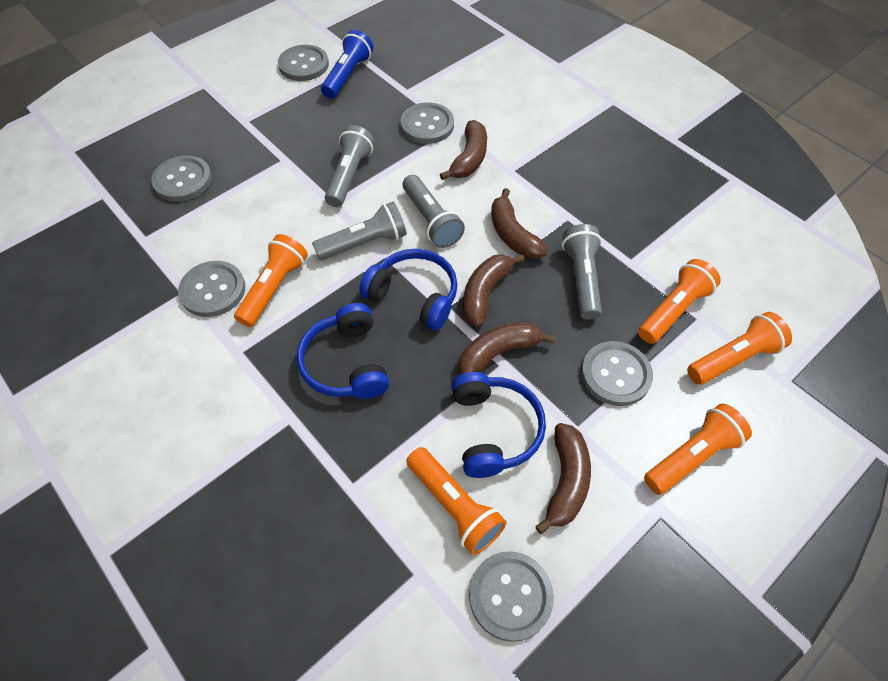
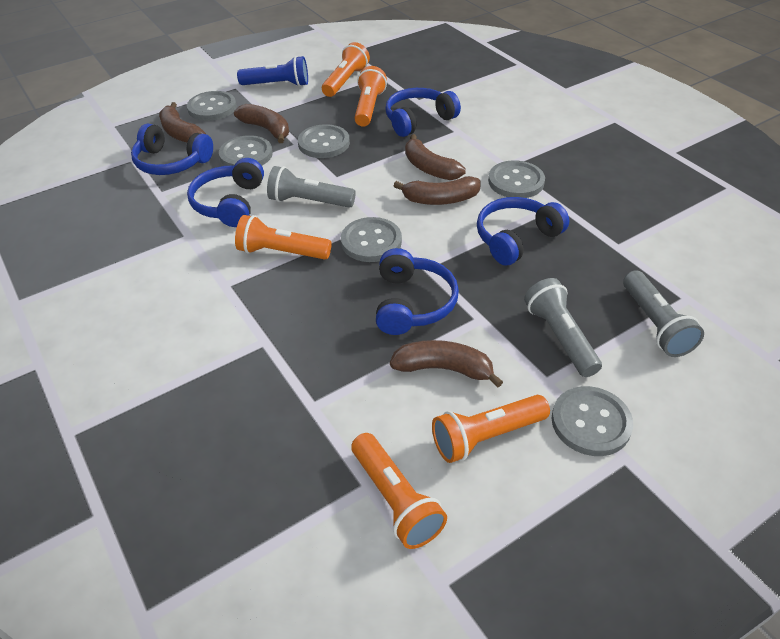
blue headphones: [297,303,389,399] [359,249,458,331] [451,372,546,478] = 3 -> [131,124,213,175] [187,158,264,227] [376,248,459,335] [385,88,461,137] [477,197,569,266] = 5
grey flashlight: [312,202,407,260] [325,125,374,207] [403,175,465,248] [562,224,602,320] = 4 -> [267,166,356,208] [524,278,602,377] [623,270,704,357] = 3

